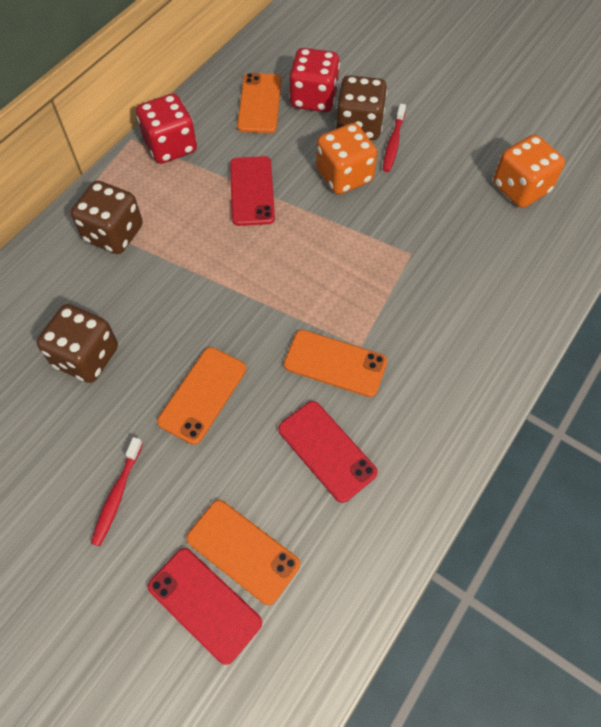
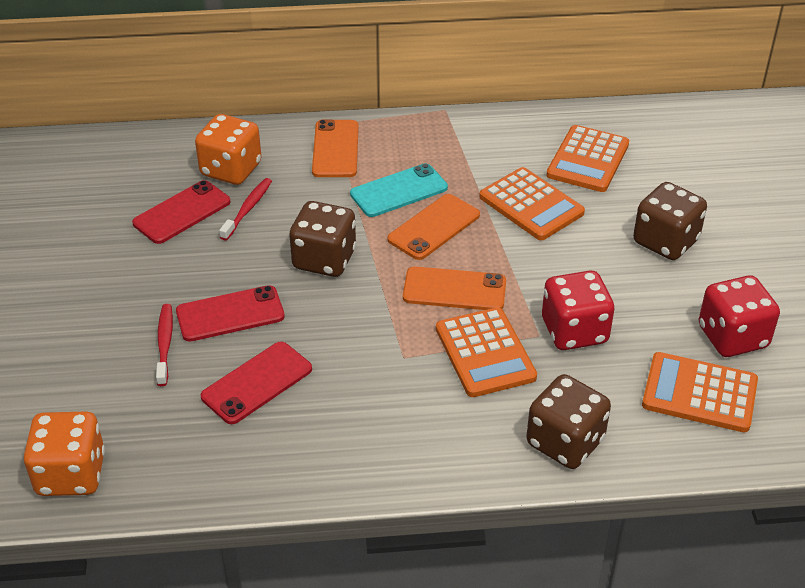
orange calculator: none = 0 -> [436,307,537,397] [479,167,585,240] [546,125,629,192] [642,352,758,432] = 4
orange phone: [157,347,246,445] [186,500,300,605] [237,73,281,133] [284,330,387,397] = 4 -> [312,119,359,177] [387,194,480,260] [403,266,506,310] = 3
turquoise phone: none = 0 -> [350,163,448,217] = 1

